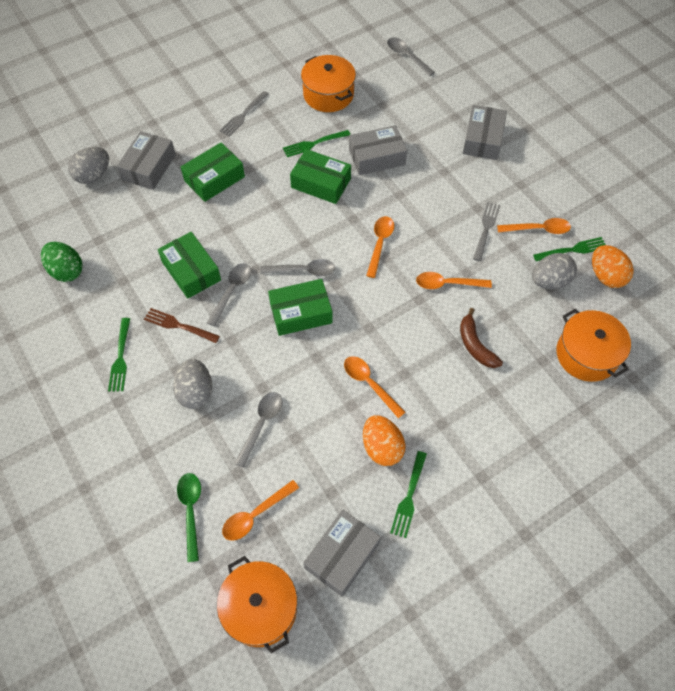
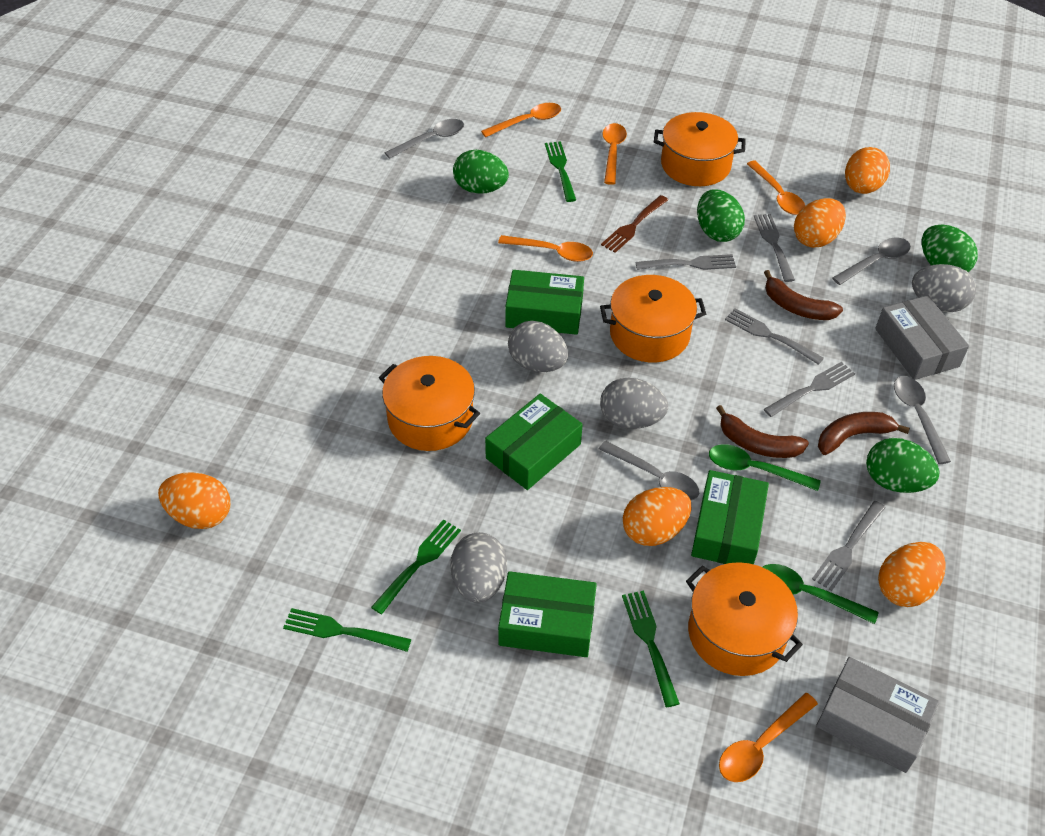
brown banana: [460,308,503,368] = 1 -> [716,405,809,458] [764,270,843,320] [818,412,910,455] = 3
green egg: [41,242,83,282] = 1 -> [453,150,509,194] [697,189,745,242] [866,438,940,493] [922,225,978,272] = 4
green spoon: [177,473,201,562] = 1 -> [709,444,821,491] [763,564,879,624] = 2
grey box: [117,131,176,190] [304,510,381,597] [349,125,407,175] [463,105,507,160] = 4 -> [816,657,939,773] [875,295,969,380] = 2
grey egg: [68,147,109,184] [173,359,212,409] [532,253,577,289] = 3 -> [450,532,507,603] [508,321,568,372] [600,378,668,429] [912,264,976,312] = 4
grey fork: [219,91,269,136] [473,202,500,261] = 2 -> [636,254,736,270] [725,308,824,365] [754,214,795,282] [764,362,855,417] [812,501,886,591] = 5
orange egg: [363,415,405,466] [592,245,634,288] = 2 -> [158,472,230,529] [623,487,691,546] [794,198,846,248] [845,147,890,194] [878,542,946,607] = 5
orange pot: [217,556,297,653] [301,55,356,112] [557,309,631,382] = 3 -> [379,356,480,451] [600,275,706,362] [654,112,746,186] [686,562,803,676] = 4

